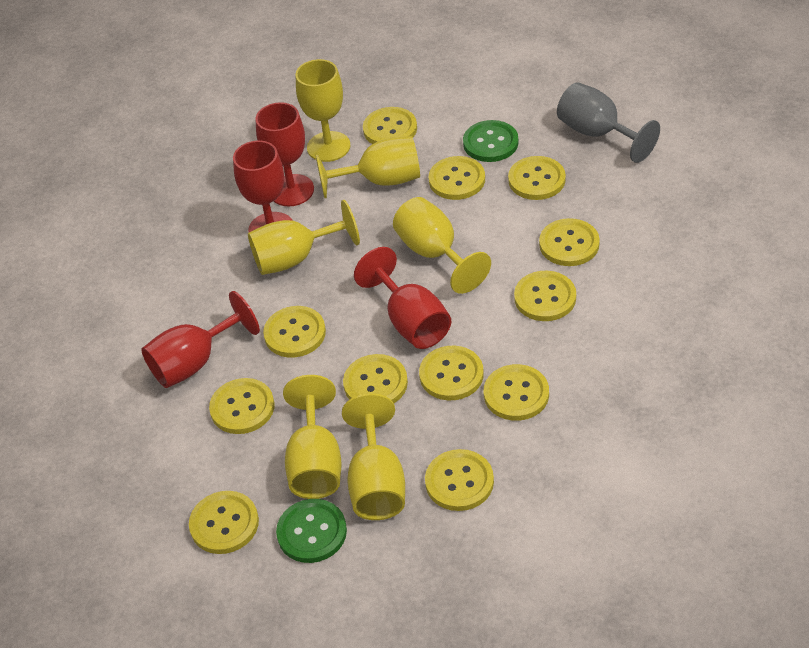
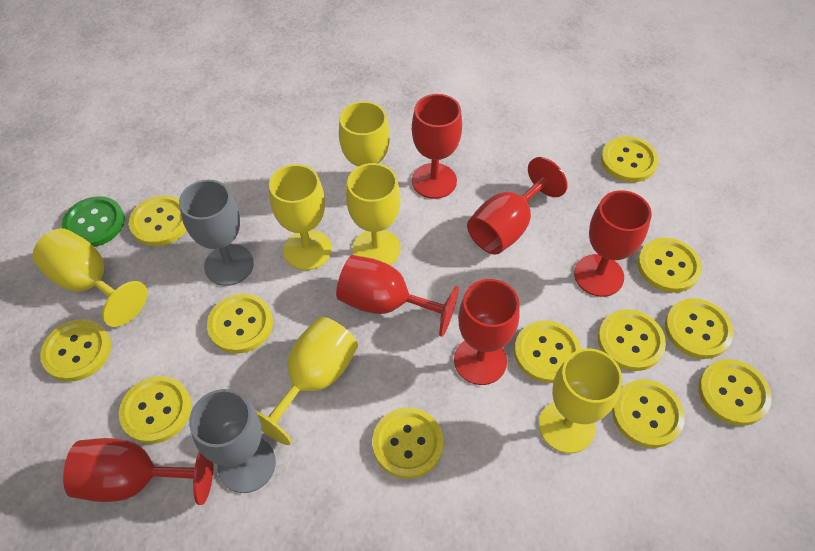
green button: [276,499,347,563] [463,120,518,162] = 2 -> [62,196,125,247] = 1
grey goblet: [557,82,660,163] = 1 -> [179,180,254,286] [189,389,276,493] = 2
red goblet: [141,291,260,388] [233,141,293,232] [256,102,314,206] [354,247,451,349] = 4 -> [63,438,214,505] [336,255,459,337] [412,94,462,199] [454,279,520,385] [467,157,568,255] [574,190,652,297] = 6

